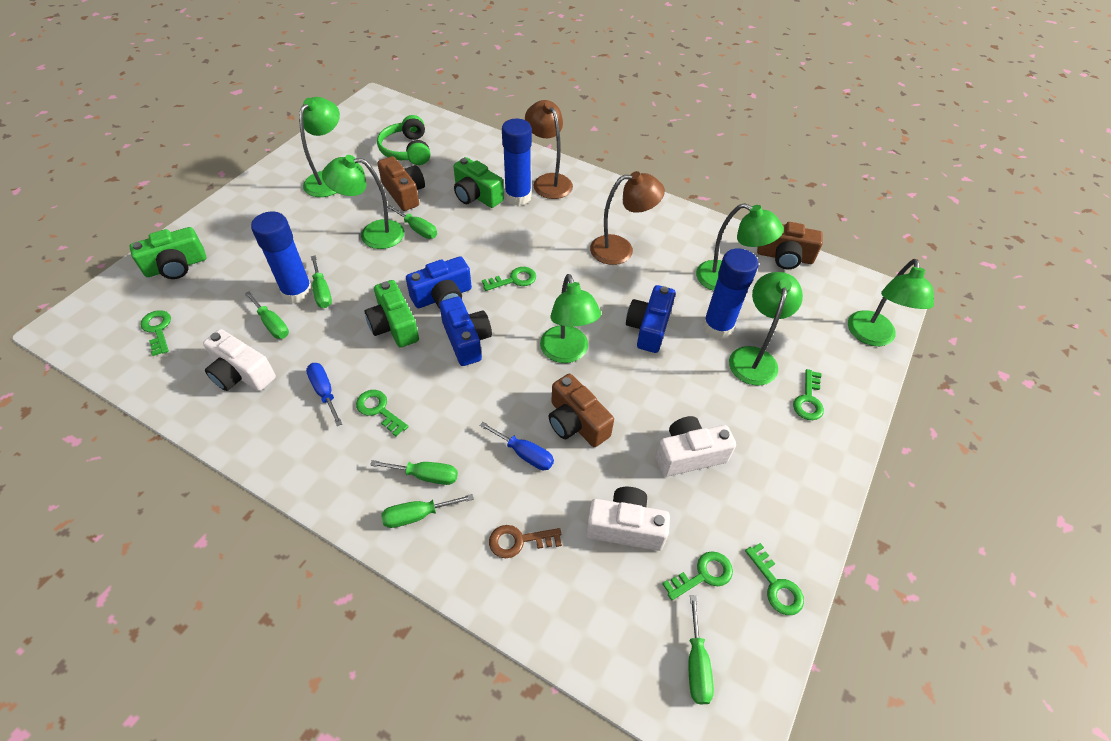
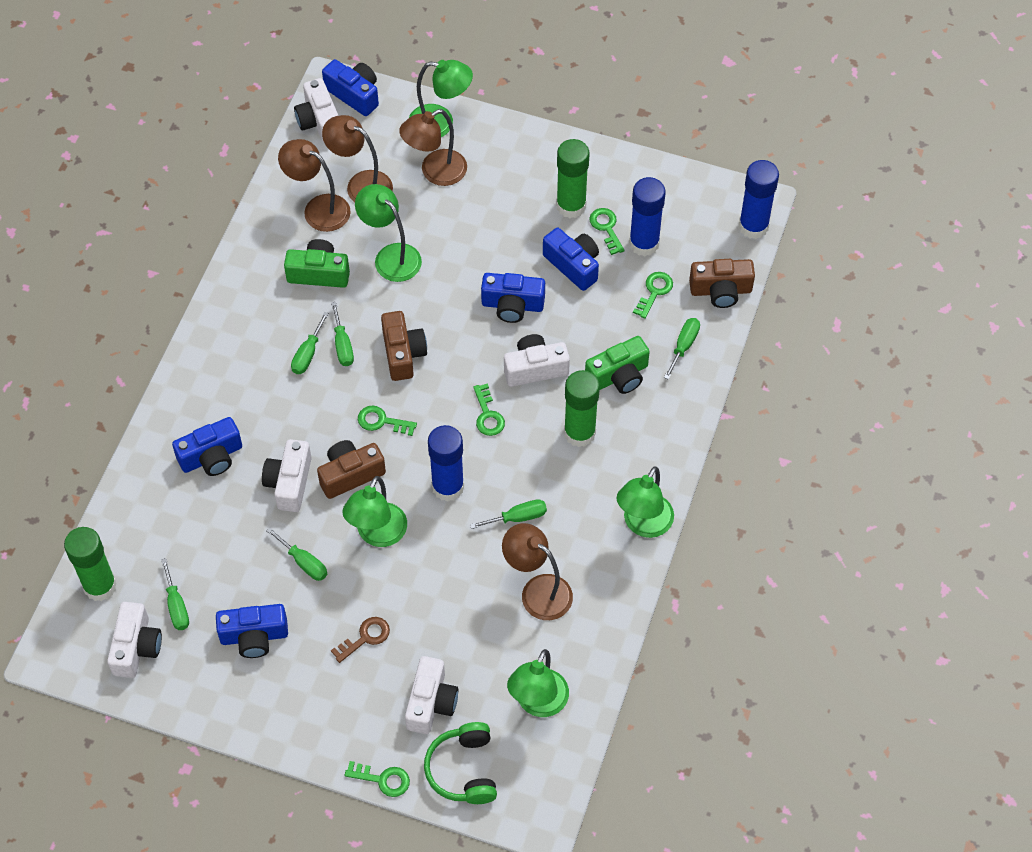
blue camera: [406,256,472,308] [439,296,492,366] [626,285,676,353] = 3 -> [172,417,242,476] [216,604,288,658] [322,59,379,116] [481,273,545,323] [543,228,599,291] = 5
blue screwdriver: [306,363,342,426] [480,422,554,470] = 2 -> none = 0
brown lamp: [525,100,573,199] [590,171,665,265] = 2 -> [278,139,351,232] [322,115,393,203] [399,109,467,186] [502,523,573,620] = 4
green camera: [129,227,206,279] [365,280,419,348] [453,157,504,208] = 3 -> [284,239,350,288] [585,336,650,394] = 2
green glue stick: none = 0 -> [64,527,117,601] [556,139,589,218] [564,370,600,447] = 3
green key: [140,310,171,356] [356,390,409,436] [482,267,536,291] [662,551,733,600] [745,543,804,615] [793,369,824,420] = 6 -> [345,761,410,797] [358,405,417,436] [473,383,505,436] [589,208,625,255] [633,272,673,319] = 5
green lamp: [299,97,340,197] [322,155,404,249] [540,274,601,363] [696,203,784,291] [729,272,803,386] [848,259,934,346] = 6 -> [342,476,407,547] [355,184,422,282] [409,60,473,137] [507,649,569,717] [617,466,674,538] = 5
white camera: [203,329,276,391] [586,487,670,551] [655,416,736,477] = 3 -> [107,602,162,678] [262,439,312,512] [294,78,339,143] [405,656,458,734] [504,334,570,387] = 5

